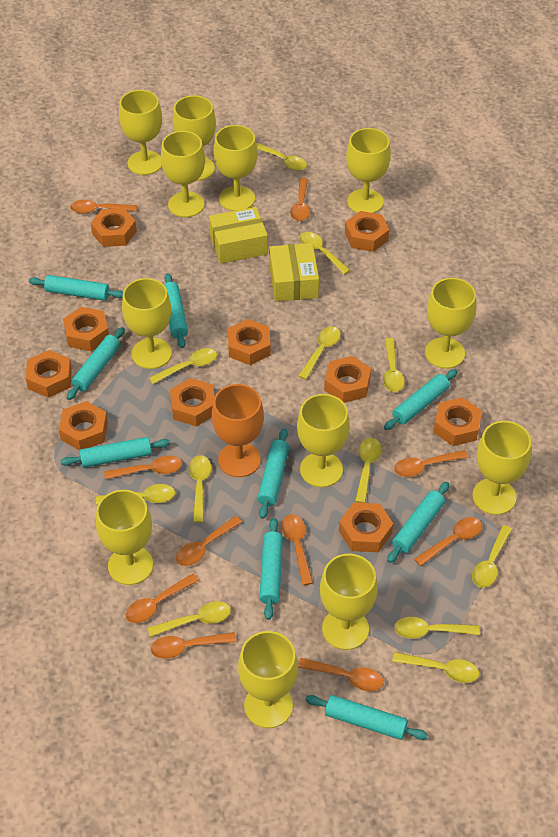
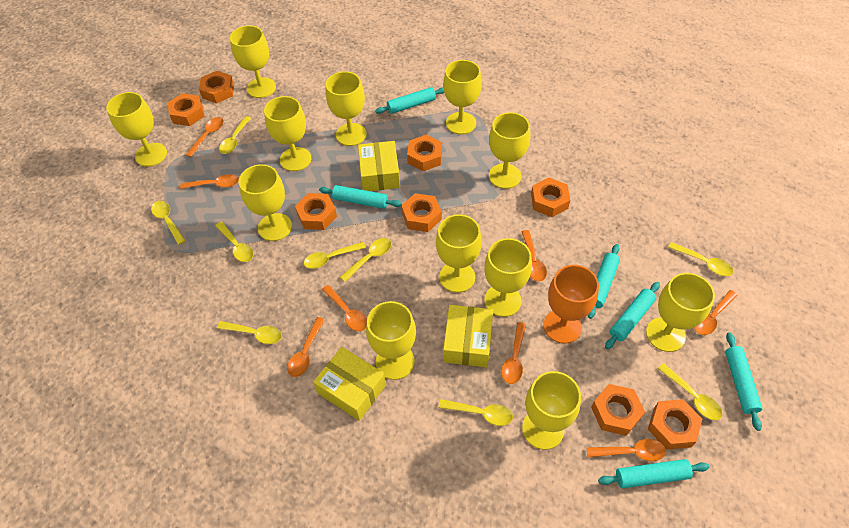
orange nut: [25,350,72,398] [59,401,108,451] [63,307,109,351] [91,208,137,247] [170,378,215,426] [228,319,271,365] [324,356,371,403] [339,502,393,552] [345,211,389,252] [433,397,482,446] = 10 -> [168,93,205,126] [199,71,234,103] [295,193,337,230] [401,193,442,232] [407,134,442,171] [531,177,570,217] [591,384,645,436] [648,399,702,450] = 8
orange spoon: [70,200,137,214] [104,455,182,480] [126,573,199,623] [151,632,237,659] [176,516,242,566] [281,515,313,585] [290,178,310,221] [298,658,384,691] [394,450,468,477] [414,517,482,566] = 10 -> [180,174,239,189] [186,117,224,157] [287,317,325,377] [322,285,367,331] [501,322,526,384] [521,230,547,281] [586,439,666,461] [694,290,737,335] = 8
turquoise rolling pin: [29,275,123,301] [61,437,170,468] [67,327,125,400] [164,273,188,348] [257,428,290,519] [259,518,283,620] [305,695,428,740] [384,369,458,430] [387,482,449,563] = 9 -> [319,185,402,209] [375,87,444,114] [588,244,620,319] [598,459,710,488] [605,282,660,349] [725,332,762,431] = 6
yellow box: [209,207,268,264] [269,243,319,301] = 2 -> [313,347,386,421] [358,141,400,191] [443,305,493,367] = 3
yellow spoon: [96,484,175,505] [148,601,231,637] [149,348,217,384] [189,455,212,523] [256,143,307,171] [299,326,341,380] [300,232,351,275] [355,438,381,503] [383,338,405,392] [392,652,479,683] [394,617,480,639] [472,525,512,588] = 12 -> [151,201,186,245] [215,222,254,262] [217,321,282,344] [219,116,251,154] [304,242,366,269] [340,238,391,282] [439,399,513,426] [658,363,722,420] [668,242,733,276] = 9

